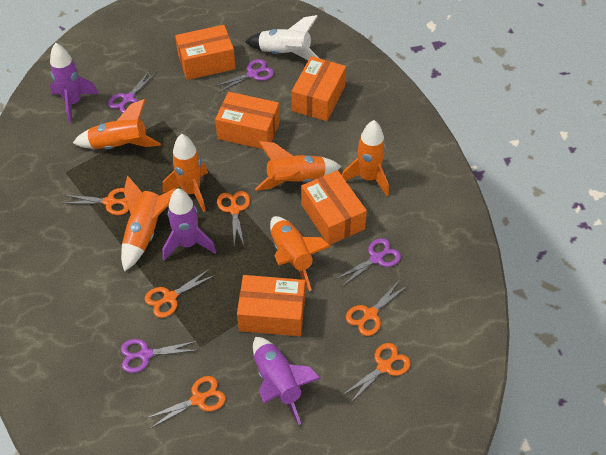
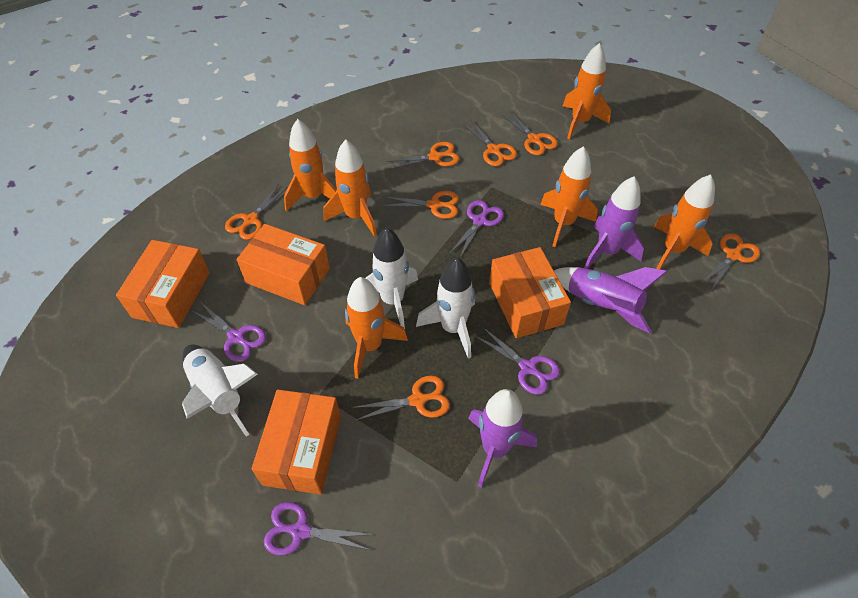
orange box: [175,25,236,80] [215,92,280,149] [237,275,305,336] [292,56,346,121] [301,170,367,245] = 5 -> [116,240,210,328] [237,224,330,305] [252,390,341,494] [489,247,571,338] = 4
orange scissors: [62,188,129,215] [144,269,215,318] [145,376,226,428] [217,191,250,246] [343,343,411,403] [346,280,407,336] = 6 -> [225,184,287,240] [352,375,450,421] [382,191,459,219] [386,142,460,169] [463,120,517,166] [501,110,558,155] [702,233,760,289] = 7
white rocket: [245,15,320,60] = 1 -> [182,345,258,436] [366,228,418,329] [416,258,475,359] = 3

